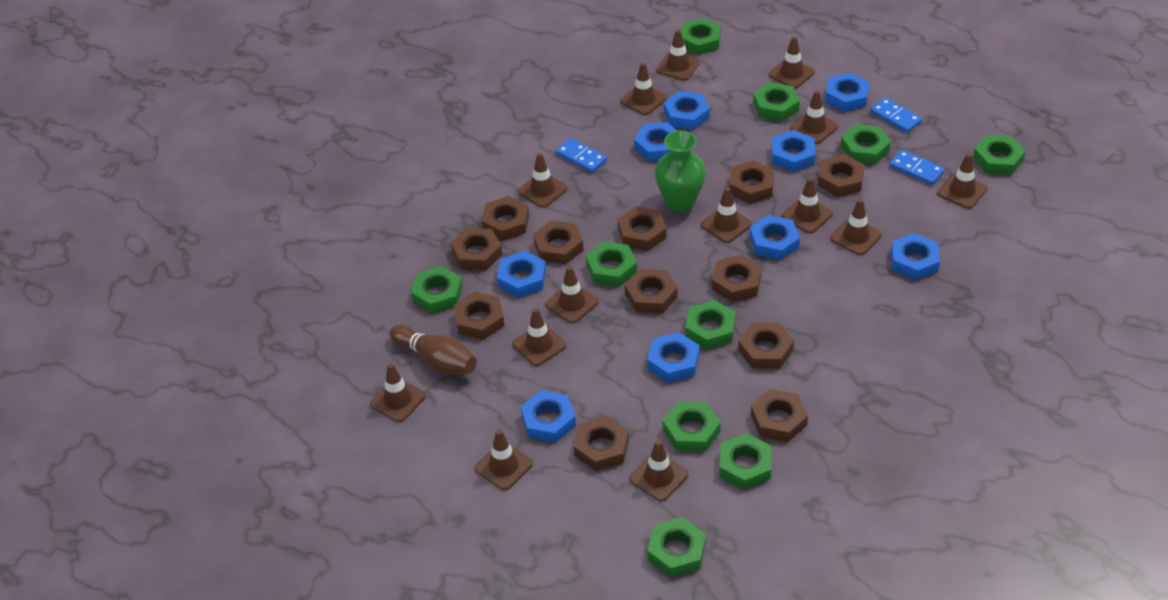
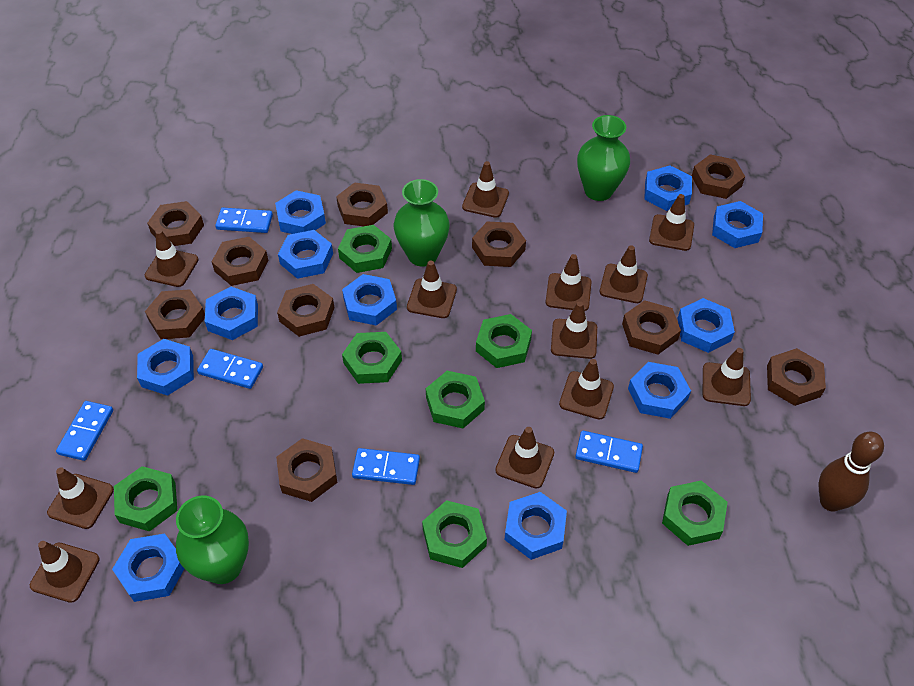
blue domino: [556,138,607,173] [870,98,922,133] [889,150,945,185] = 3 -> [56,401,113,461] [197,349,263,389] [215,208,273,233] [352,448,420,485] [575,431,643,473] = 5
blue nut: [497,251,546,298] [520,390,576,442] [634,122,677,162] [647,332,700,383] [664,91,710,130] [749,215,800,260] [772,130,815,172] [825,72,870,112] [891,233,940,280] = 9 -> [112,534,185,602] [137,339,194,396] [205,287,258,340] [275,190,326,234] [278,230,333,279] [342,274,397,326] [504,492,567,560] [628,362,691,419] [644,165,692,211] [677,298,735,353] [712,201,763,248] = 11
brown nut: [451,228,502,270] [454,292,504,340] [482,196,529,241] [533,220,583,264] [574,416,629,471] [617,207,667,251] [625,269,678,313] [712,255,762,302] [729,160,775,204] [738,323,794,369] [751,389,808,442] [818,154,865,197] = 12 -> [145,289,205,339] [147,201,204,246] [212,237,268,286] [276,438,338,502] [277,284,334,337] [336,182,388,226] [472,221,526,267] [622,300,681,355] [692,154,745,199] [767,348,826,406] = 10
brown traffic cone: [370,363,426,422] [475,429,533,490] [512,308,567,366] [518,153,568,208] [545,266,599,323] [620,63,667,115] [629,440,689,502] [656,29,700,81] [701,187,752,243] [769,36,815,89] [782,177,833,233] [790,90,838,144] [830,199,882,255] [937,153,988,209] = 14 -> [30,541,100,603] [47,467,114,529] [145,229,198,287] [407,261,457,318] [462,161,509,218] [495,427,554,489] [546,254,591,311] [551,301,597,359] [559,359,614,419] [600,245,648,303] [649,194,694,251] [703,348,751,406] = 12
green nut: [411,266,463,314] [586,242,637,287] [648,517,706,577] [663,402,721,451] [681,18,721,55] [685,300,736,350] [719,433,771,490] [753,82,800,121] [841,124,891,164] [973,135,1025,175] = 10 -> [114,466,177,532] [338,225,392,273] [342,332,402,384] [422,500,487,568] [426,371,485,428] [476,314,532,368] [662,480,728,546] = 7
green vase: [655,130,706,212] = 1 -> [176,496,249,584] [394,179,450,267] [577,115,630,201] = 3

